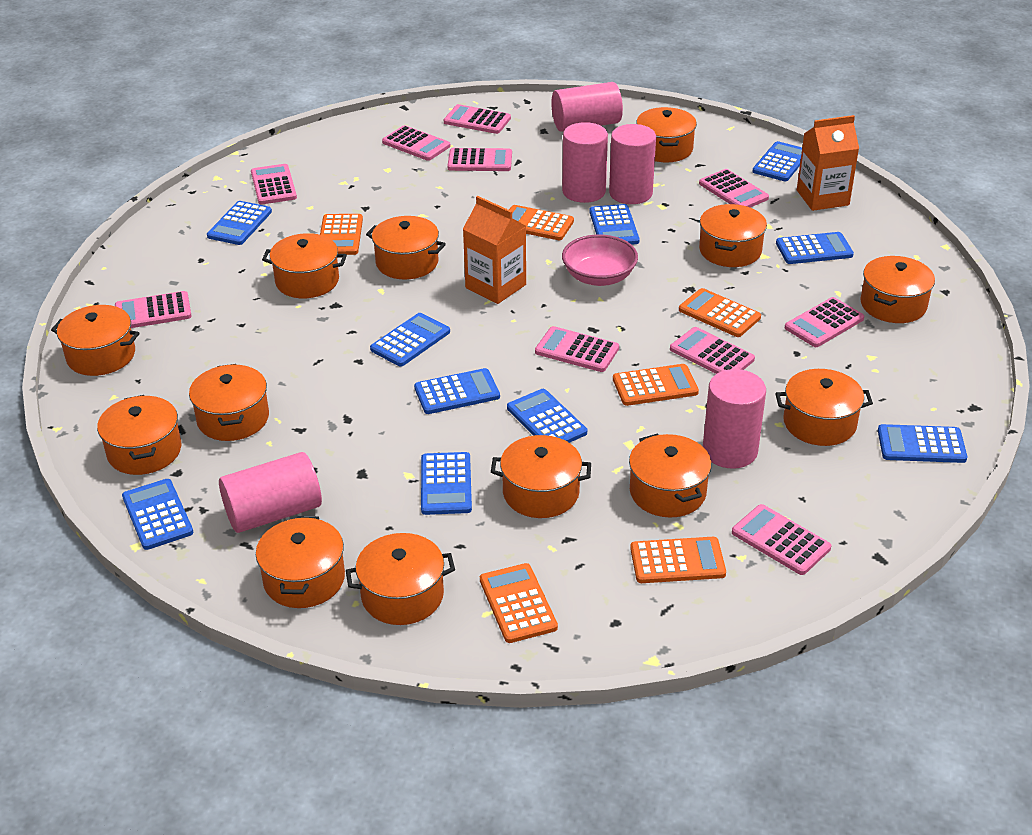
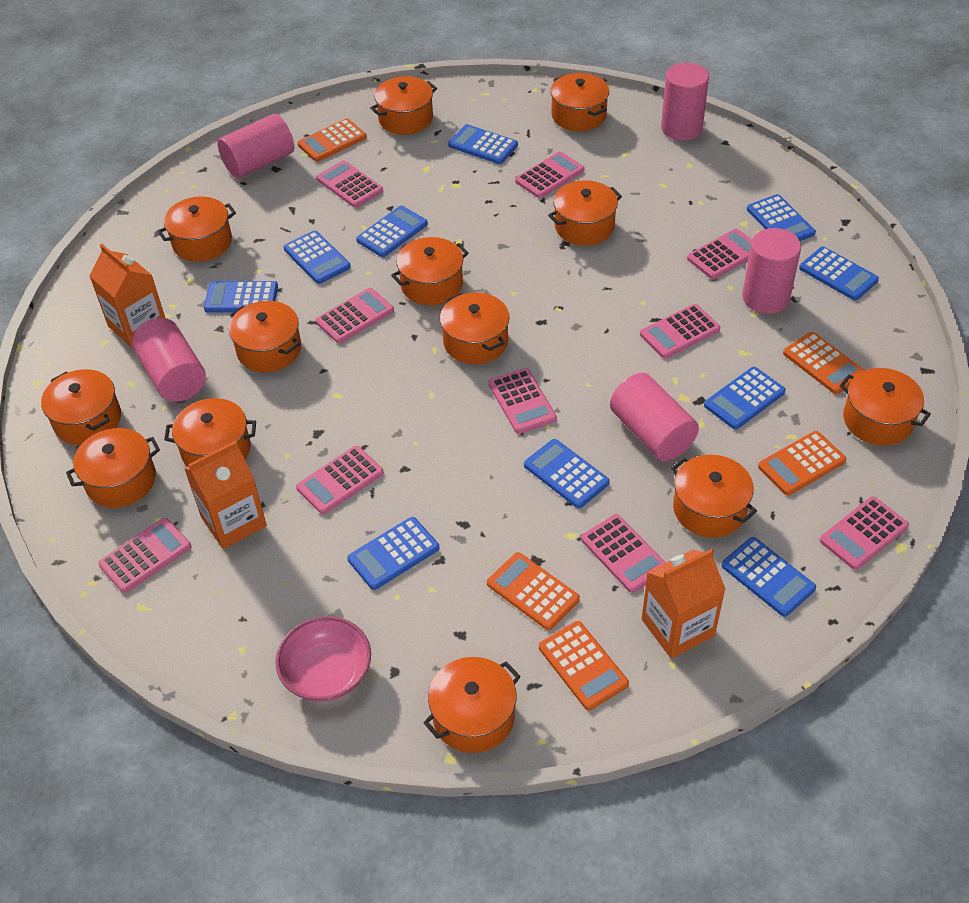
orange calculator: [320,214,363,255] [480,563,558,643] [509,205,574,240] [613,364,699,406] [630,537,726,583] [679,288,761,337] = 6 -> [298,119,367,162] [487,552,580,630] [539,621,629,710] [758,431,846,495] [783,332,865,394] = 5
orange carton: [463,196,526,304] [797,115,859,211] = 2 -> [89,244,165,348] [184,440,267,549] [642,549,726,659] = 3

